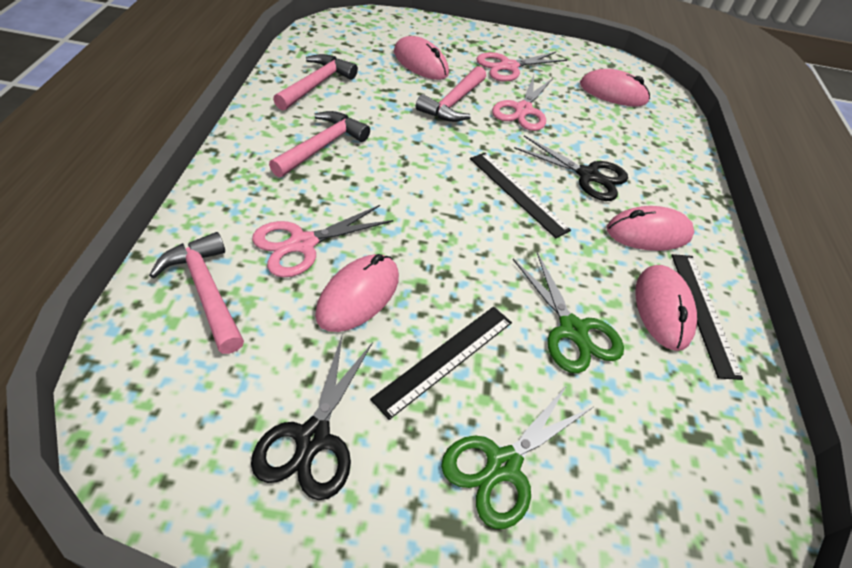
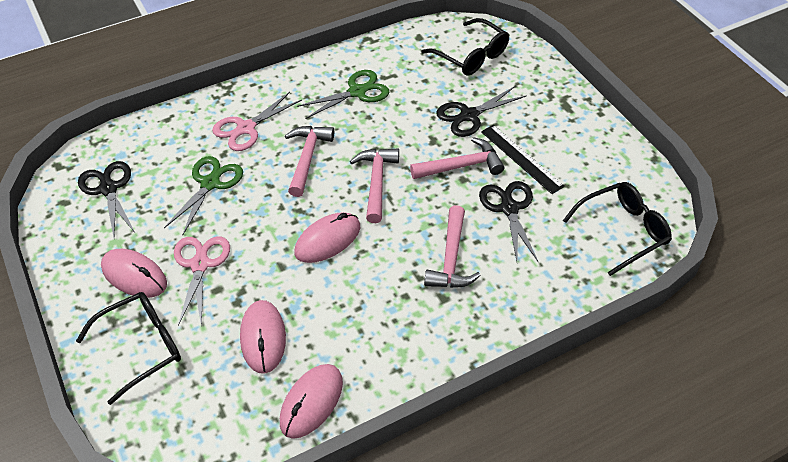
black glasses: none = 0 -> [76,292,181,405] [421,18,509,76] [563,182,672,276] = 3
black ruler: [370,306,512,420] [470,153,571,238] [671,254,743,380] = 3 -> [481,125,565,194] = 1
black scissors: [251,336,373,500] [514,135,628,201] = 2 -> [78,161,136,237] [436,86,527,137] [479,181,538,261] = 3
pink mouse: [315,254,399,332] [394,36,449,80] [580,69,650,107] [607,206,694,251] [635,265,697,351] = 5 -> [101,249,167,298] [240,300,286,374] [280,364,343,439] [294,212,360,263] = 4
pink scissors: [252,205,393,277] [476,52,567,82] [492,75,553,131] = 3 -> [174,236,230,327] [212,92,302,151] = 2

